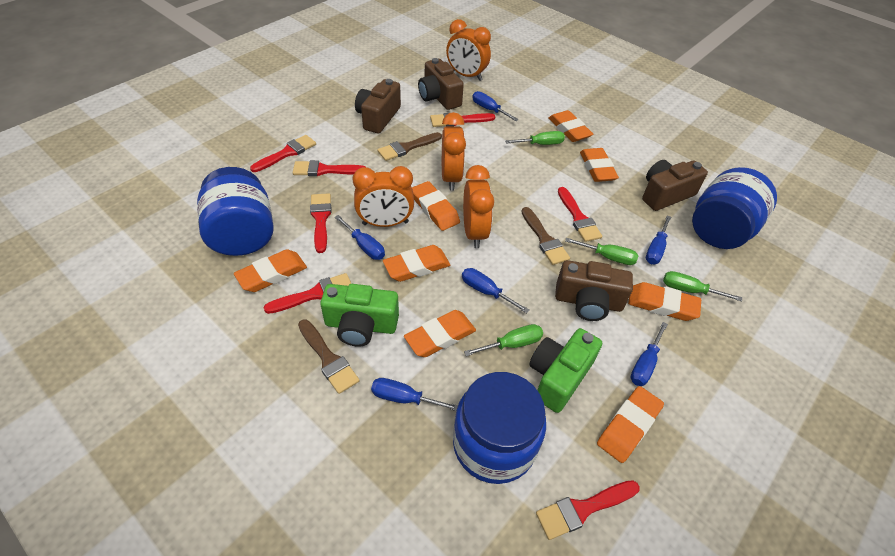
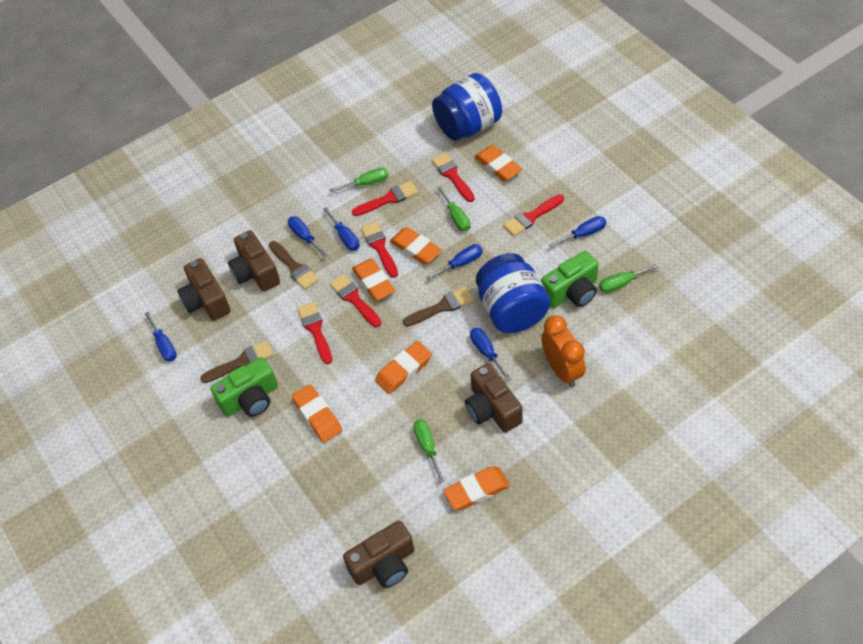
blue jar: [197,167,274,256] [453,372,546,484] [692,167,777,249] = 3 -> [432,73,502,141] [476,253,550,333] = 2
orange clock: [353,166,414,227] [442,112,466,191] [446,19,491,81] [463,165,494,248] = 4 -> [541,315,586,387] = 1
orange eraser: [234,249,307,292] [383,245,450,282] [404,310,476,357] [412,181,460,231] [549,110,593,142] [580,148,619,182] [597,386,664,463] [628,282,701,321] = 8 -> [292,384,342,443] [352,258,395,301] [375,341,432,394] [390,227,442,265] [443,466,510,510] [474,145,522,181] = 6
red brush: [250,135,316,172] [263,273,351,314] [293,160,366,176] [310,193,331,253] [430,113,495,127] [536,480,640,540] [558,187,602,242] = 7 -> [297,302,332,364] [329,274,381,327] [352,181,418,216] [361,222,398,278] [432,153,475,202] [503,194,564,236] = 6

